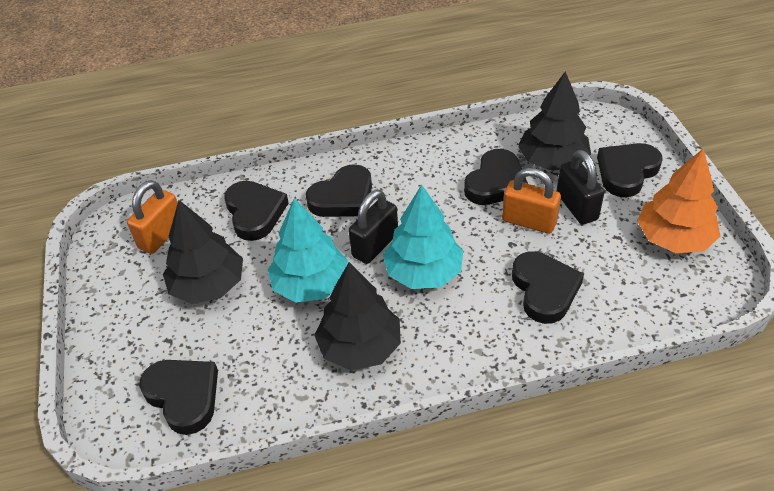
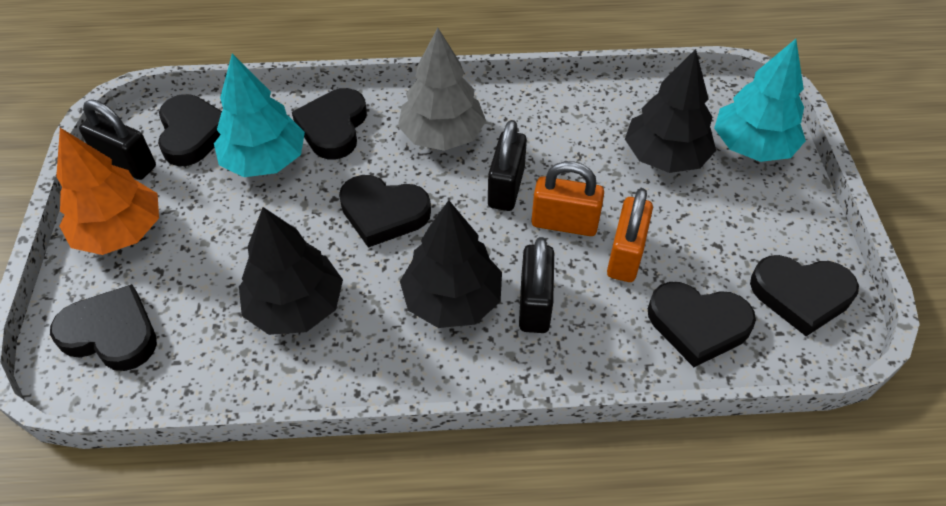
black padlock: [349,190,398,264] [557,150,604,225] = 2 -> [79,100,156,180] [488,120,527,211] [519,237,554,333] = 3
grey tree: none = 0 -> [398,28,486,151] = 1

